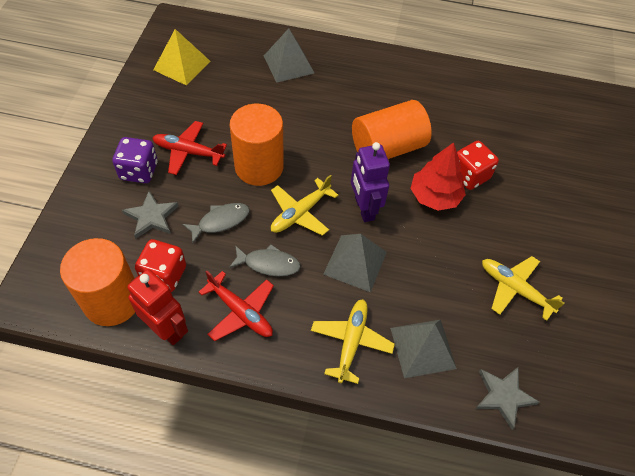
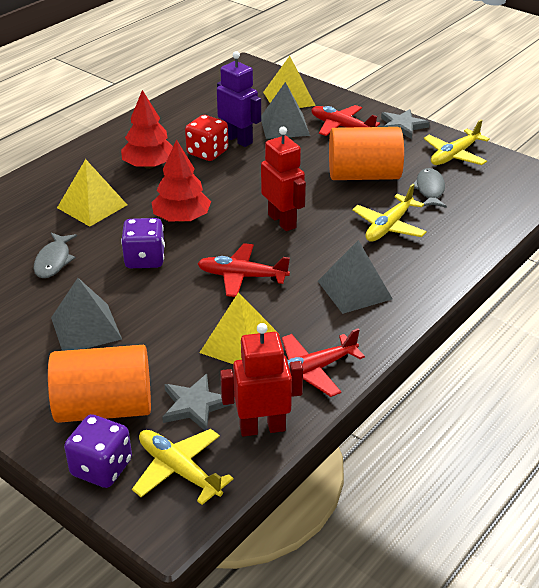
orange cylinder: [60,238,135,326] [230,104,284,186] [352,100,432,159] = 3 -> [48,345,151,423] [329,127,404,180] = 2
purple dice: [112,137,158,183] = 1 -> [64,414,132,488] [121,218,165,268] = 2
red dice: [135,239,186,292] [457,141,499,190] = 2 -> [185,115,228,161] = 1
red plane: [152,121,227,175] [199,271,274,341] = 2 -> [197,243,290,297] [282,329,365,397] [311,105,380,136] = 3
red robot: [127,269,188,345] = 1 -> [220,323,303,437] [261,127,306,231] = 2
red tree: [410,143,466,211] = 1 -> [121,90,173,169] [151,139,211,222] = 2
yellow pyramid: [153,29,210,86] = 1 -> [57,159,127,227] [199,292,277,364] [263,56,316,108] = 3

